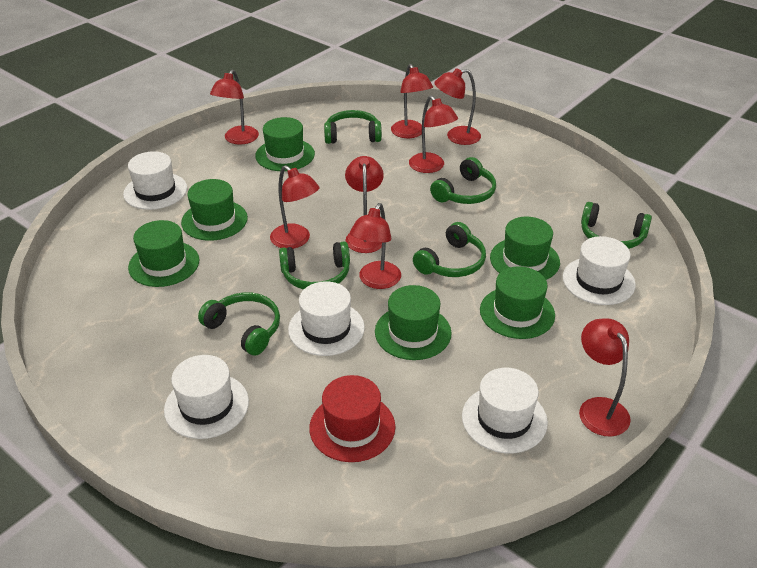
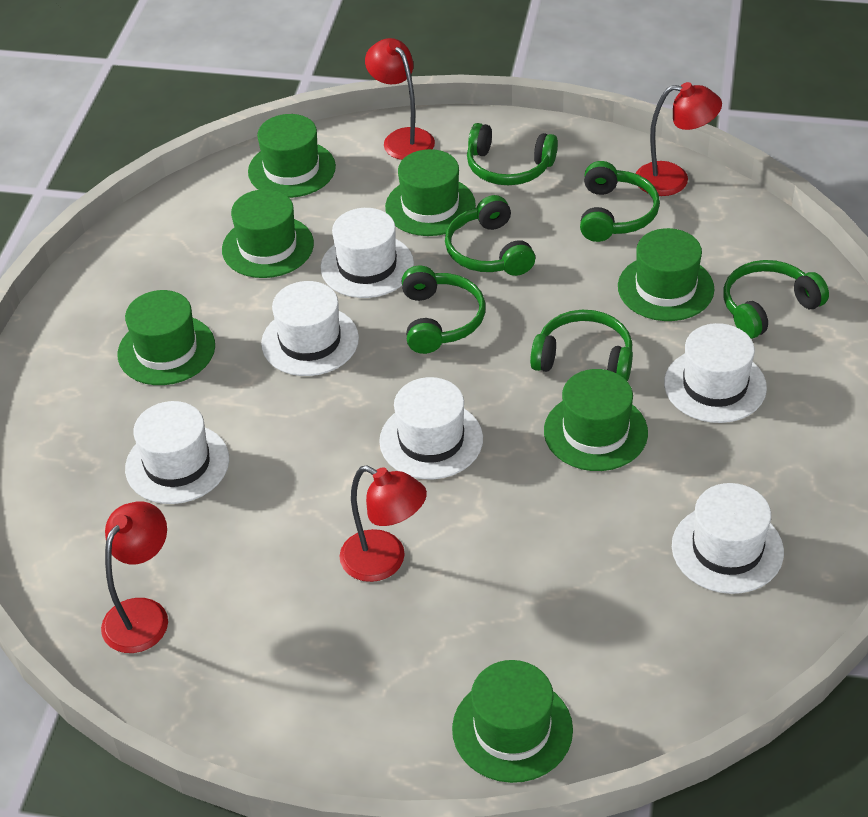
green hat: [128,220,200,287] [181,179,248,241] [255,117,315,171] [375,285,452,360] [480,266,555,339] [490,217,560,280] = 6 -> [118,290,215,385] [222,189,314,278] [248,114,336,198] [385,149,476,236] [452,660,573,783] [544,369,648,471] [618,228,714,321] = 7
red hat: [309,375,396,462] = 1 -> none = 0
red lamp: [210,69,259,144] [270,165,320,249] [345,156,384,253] [350,203,401,289] [391,64,433,138] [409,95,458,173] [434,68,481,145] [579,318,631,437] = 8 -> [101,502,168,653] [339,465,427,582] [365,38,435,160] [635,82,722,196] = 4
white hat: [123,151,187,210] [164,355,249,439] [288,281,365,356] [462,368,548,454] [563,236,636,305] = 5 -> [125,401,229,504] [261,281,359,376] [320,208,414,298] [379,377,483,479] [664,323,767,423] [672,483,784,594] = 6

